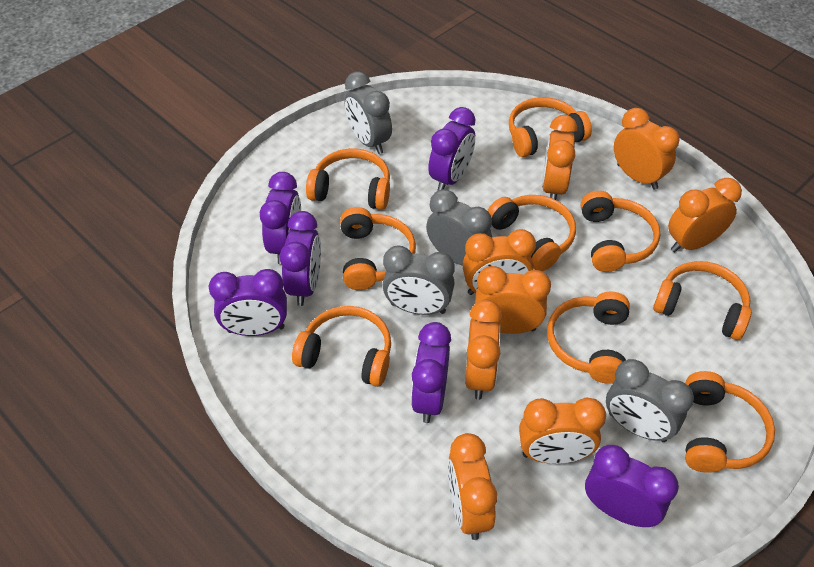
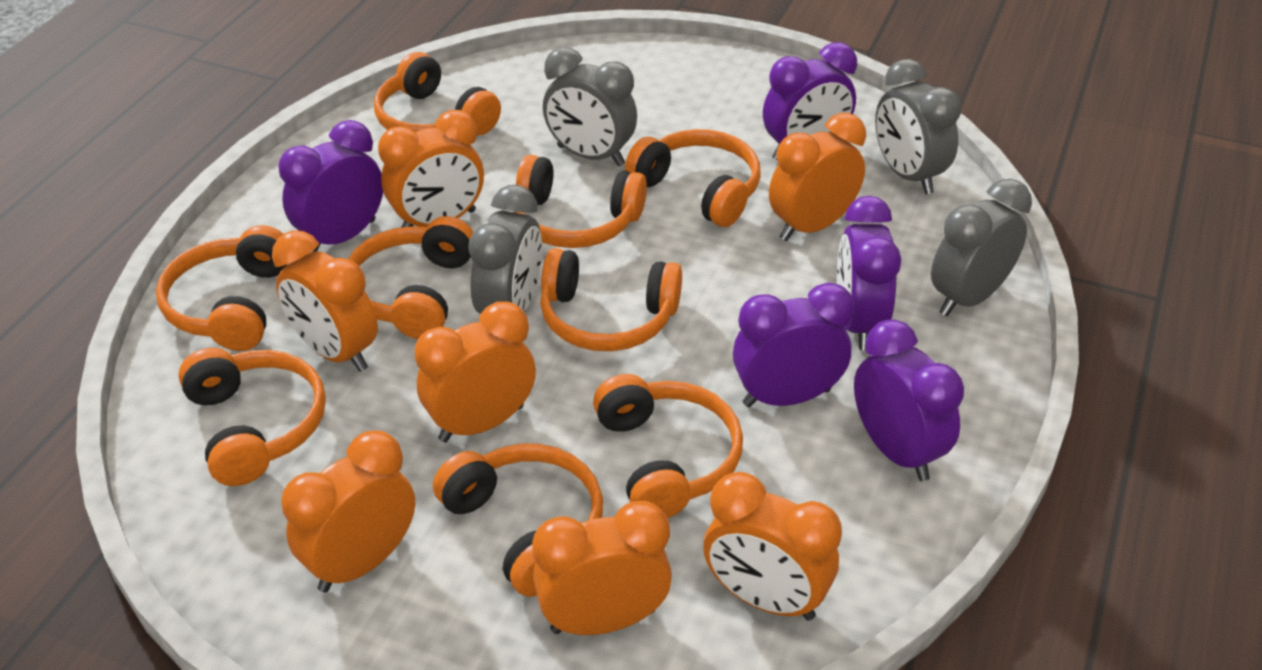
orange clock: [448,433,497,540] [462,229,536,295] [465,300,502,400] [475,266,551,334] [519,398,606,464] [542,115,577,200] [614,108,680,190] [668,178,742,252] = 8 -> [272,230,378,372] [281,431,415,592] [378,110,484,227] [415,301,536,442] [532,501,672,635] [703,472,842,621] [769,113,866,241] = 7
purple clock: [209,269,287,336] [260,172,301,264] [280,211,321,306] [411,322,451,423] [428,107,476,191] [585,445,679,527] = 6 -> [279,120,383,252] [733,282,854,407] [763,42,857,160] [837,196,901,350] [854,319,964,481] = 5

